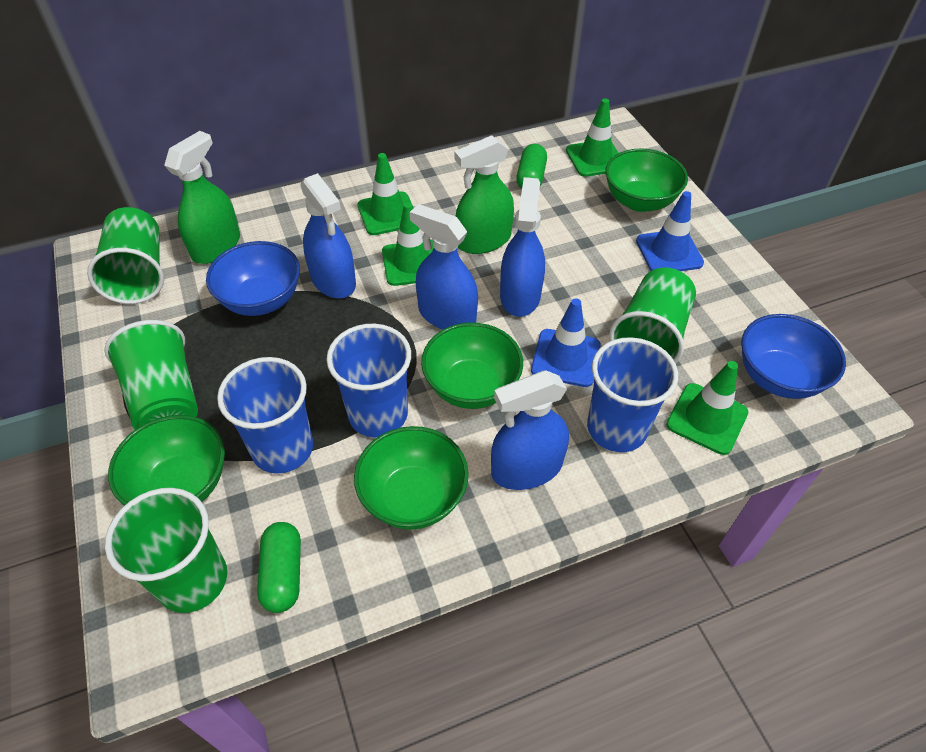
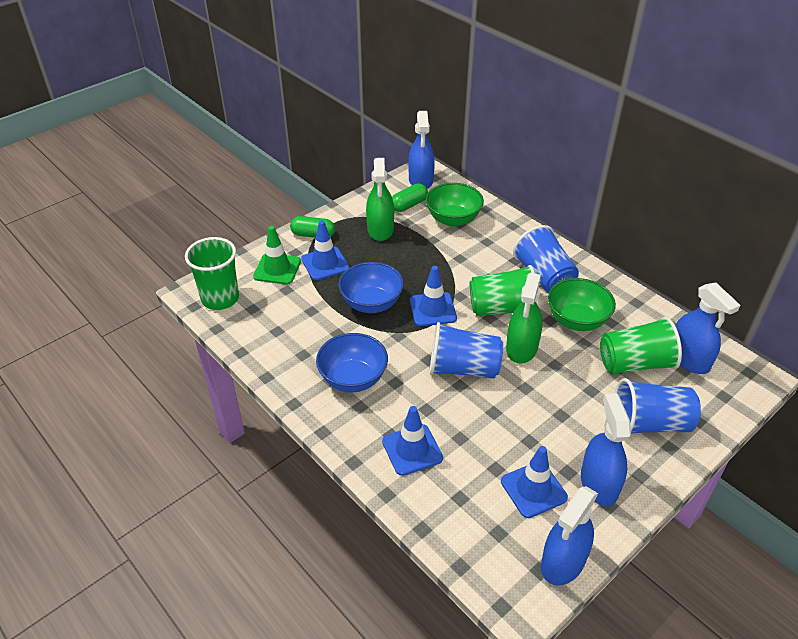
blue traffic cone: [531,298,601,387] [636,191,704,271] = 2 -> [301,220,349,280] [382,406,443,476] [410,266,457,326] [501,446,568,518] = 4
green bowl: [108,415,225,506] [354,426,469,530] [421,323,523,409] [606,148,688,212] = 4 -> [426,183,484,227] [548,278,616,331] = 2
green cup: [87,207,164,304] [104,320,198,430] [105,488,227,613] [609,267,696,364] = 4 -> [185,237,239,310] [470,265,539,316] [600,317,682,374] = 3
green traffic cone: [357,153,414,235] [382,202,434,286] [566,98,618,177] [666,361,748,455] = 4 -> [253,226,301,284] = 1

